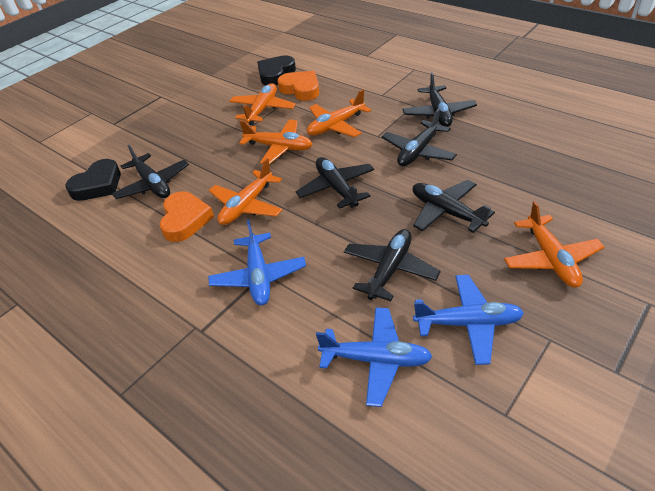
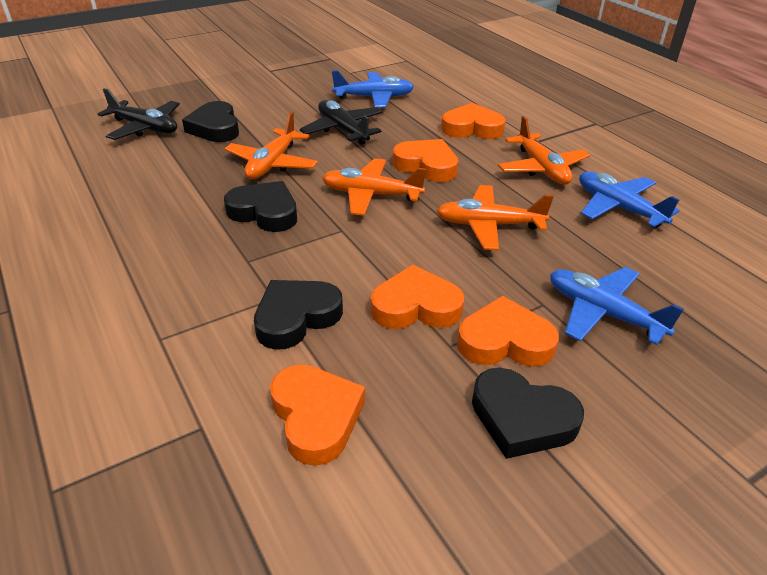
black heart: [65,159,121,201] [257,55,296,85] = 2 -> [182,101,239,142] [224,181,297,232] [254,280,343,350] [472,368,584,459] = 4
black plane: [112,145,189,199] [295,157,374,209] [344,229,440,301] [382,108,457,166] [402,72,477,127] [413,180,495,233] = 6 -> [98,88,180,140] [300,100,382,145] = 2
orange heart: [160,192,214,242] [277,71,319,101] = 2 -> [270,364,365,466] [371,265,464,329] [393,139,458,182] [441,103,506,139] [457,296,559,367] = 5
orange plane: [209,158,282,225] [229,83,296,125] [239,119,313,165] [307,89,371,137] [504,201,605,287] = 5 -> [225,112,318,179] [322,158,426,216] [437,185,554,250] [498,116,590,185] = 4

